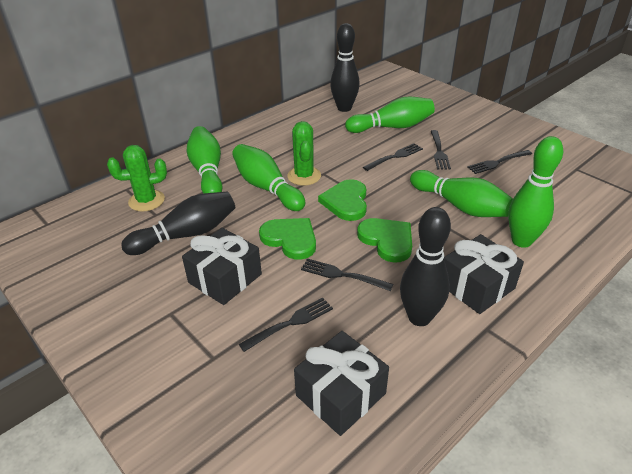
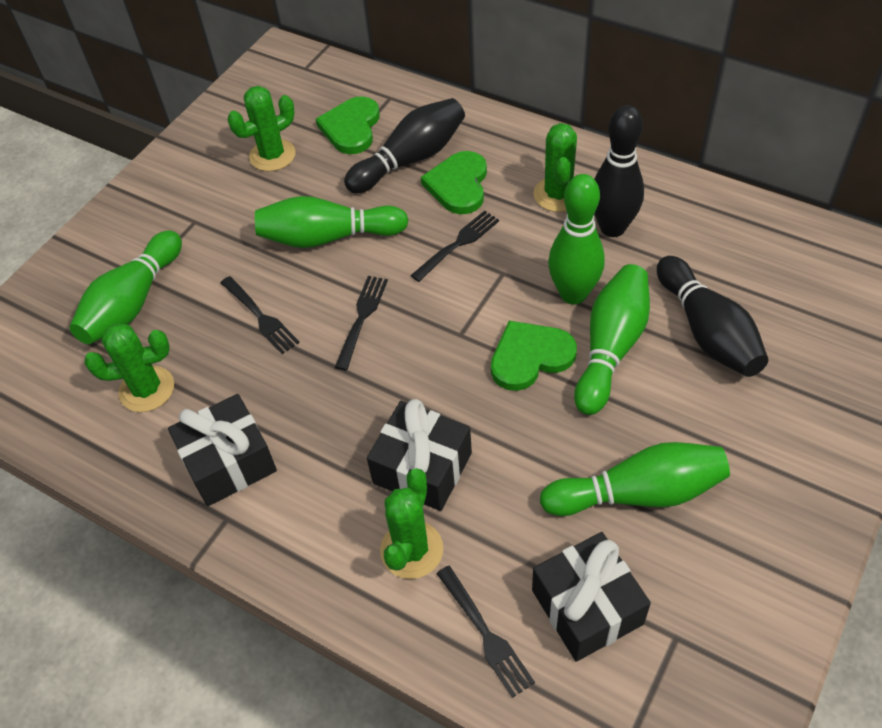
black fork: [239,297,333,352] [301,258,393,291] [363,143,423,171] [431,130,451,169] [467,150,532,174] = 5 -> [221,276,300,354] [335,276,388,370] [410,211,499,282] [437,566,535,698] = 4
green cactus: [107,145,167,211] [287,121,321,186] = 2 -> [85,323,174,412] [228,86,296,171] [380,468,443,579] [533,123,577,212] = 4

